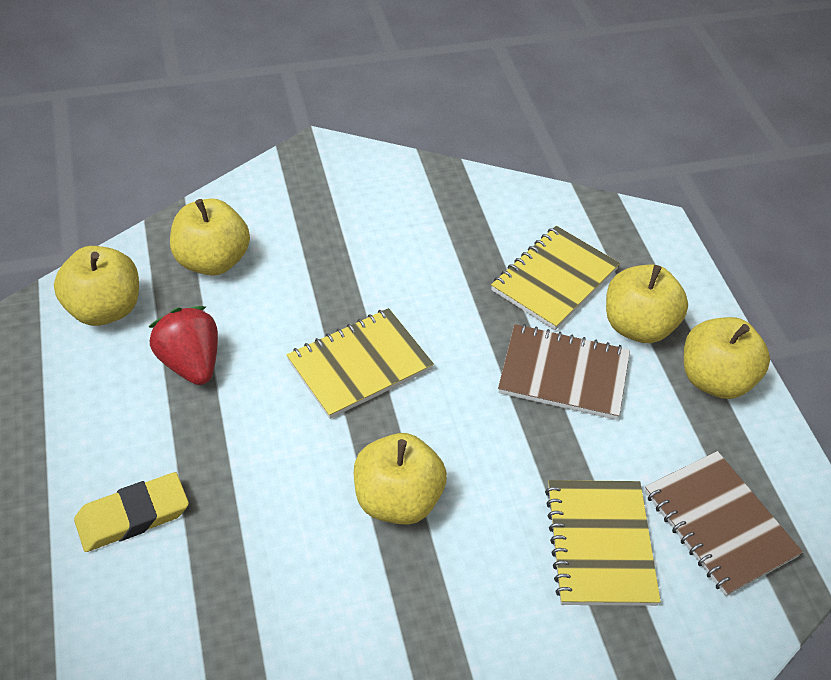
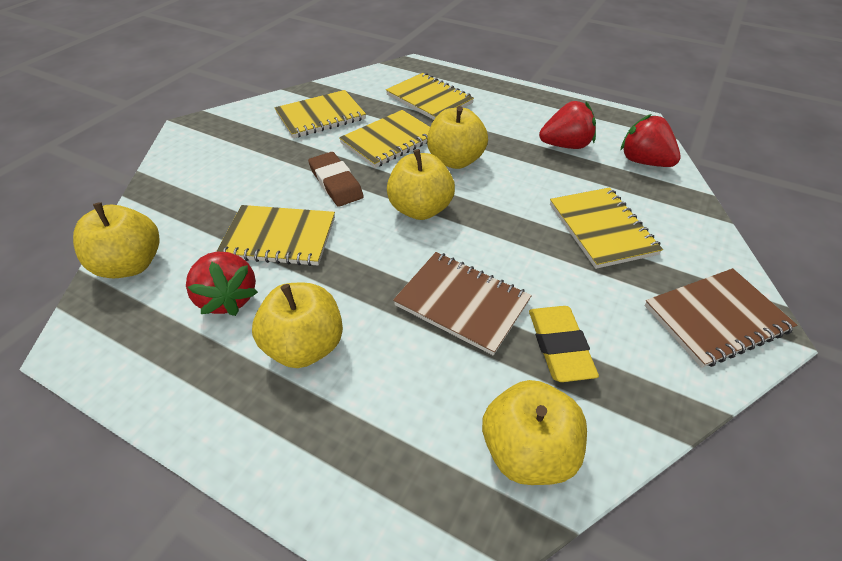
brown eraser: none = 0 -> [308,152,364,207] = 1
red strawberry: [149,306,218,385] = 1 -> [186,252,258,316] [539,101,596,149] [621,114,681,167] = 3
yellow notebook: [286,308,434,419] [491,226,620,330] [545,480,661,606] = 3 -> [216,205,335,266] [275,90,366,138] [339,110,430,168] [386,73,474,120] [550,187,663,269] = 5

